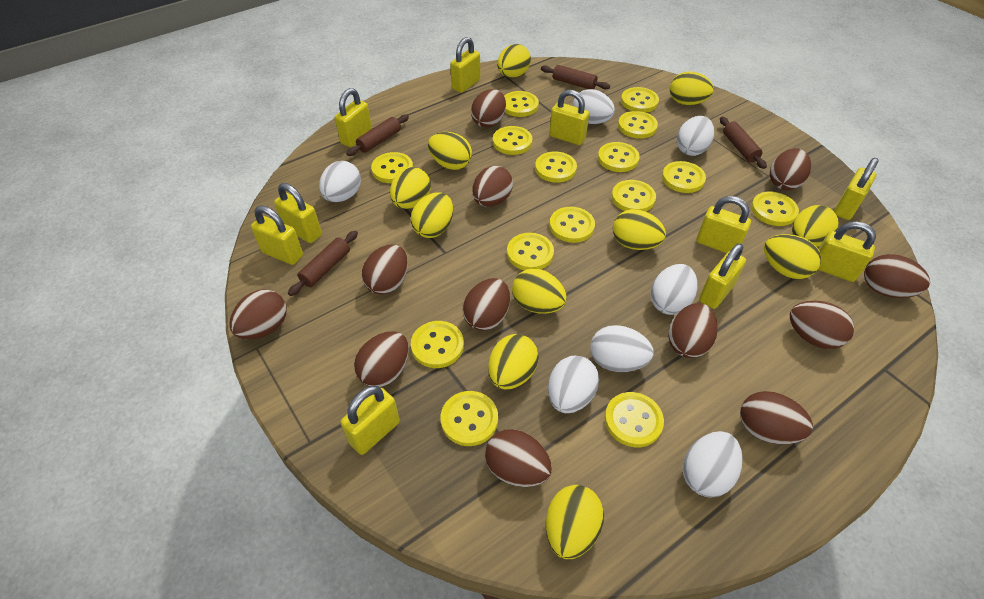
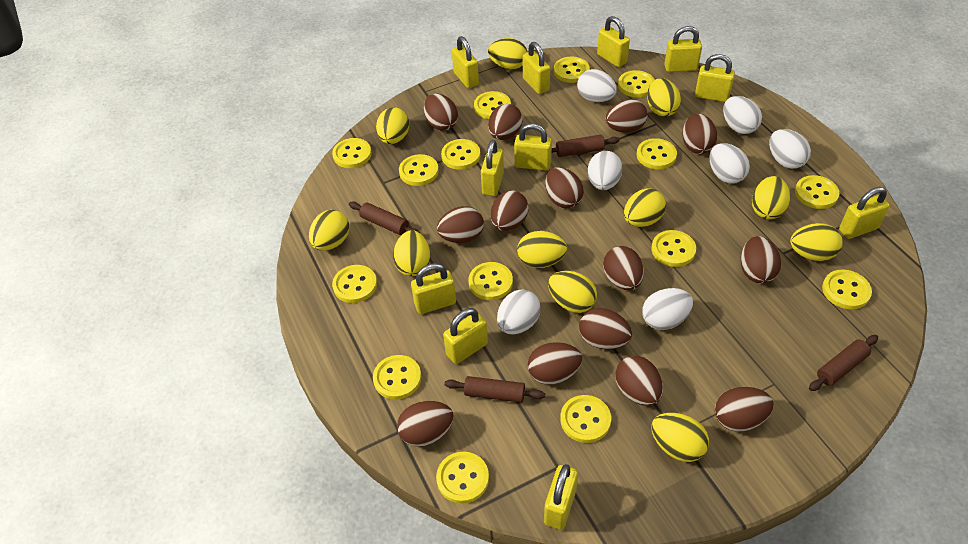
brown egg: [229,289,287,340] [354,331,409,387] [362,244,408,295] [463,278,510,331] [471,89,506,128] [472,166,513,207] [485,429,552,487] [668,303,718,358] [740,391,813,444] [770,148,811,190] [790,301,854,349] [864,254,930,298] = 12 -> [397,401,454,447] [424,93,458,131] [437,206,484,243] [488,104,523,140] [491,190,529,231] [528,342,582,385] [545,167,584,208] [579,308,632,350] [603,246,644,290] [606,99,647,132] [615,356,663,406] [683,114,717,154] [715,387,774,432] [741,236,781,284] = 14
yellow padlock: [251,205,303,265] [274,183,322,243] [335,88,372,147] [340,386,400,455] [450,37,480,93] [549,90,589,145] [697,196,751,253] [699,244,746,309] [818,221,876,282] [834,158,879,220] = 10 -> [411,263,456,314] [443,308,488,364] [452,36,479,88] [481,140,504,196] [514,123,552,171] [523,42,550,94] [544,464,578,530] [597,16,630,67] [664,26,702,72] [695,54,735,102] [839,187,890,239] = 11

